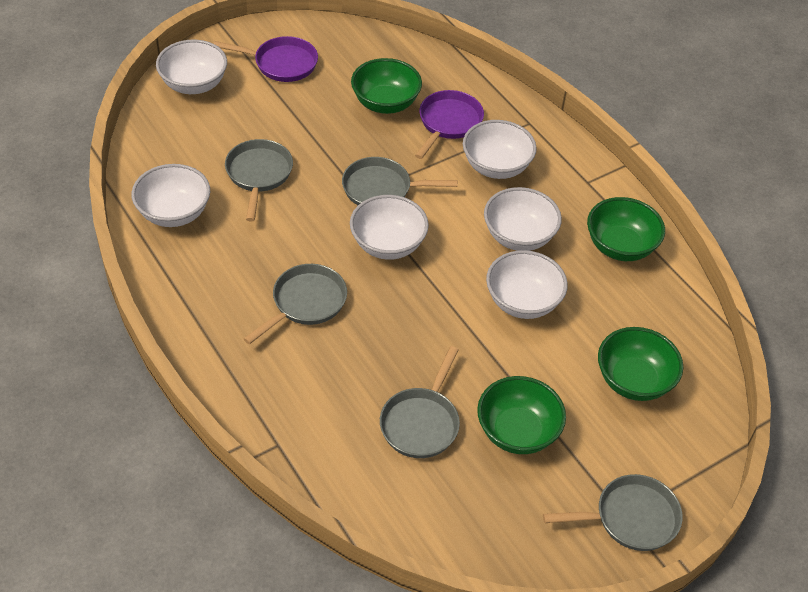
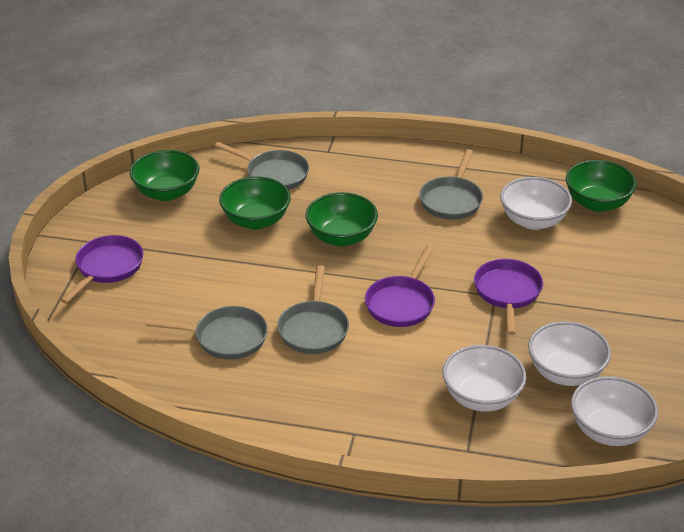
grey pan: [225,139,293,221] [244,264,347,345] [342,157,458,205] [380,346,460,458] [543,474,683,551] = 5 -> [146,306,268,360] [215,142,309,190] [277,265,349,354] [419,149,483,220] = 4
purple pan: [213,36,318,82] [415,90,484,159] = 2 -> [61,235,143,304] [365,246,435,327] [474,259,543,335] = 3
white bowl: [131,164,210,227] [156,40,227,94] [350,195,429,260] [463,120,537,179] [484,187,562,251] [486,250,568,319] = 6 -> [443,345,526,412] [500,177,572,230] [528,321,611,386] [571,376,658,446] = 4

